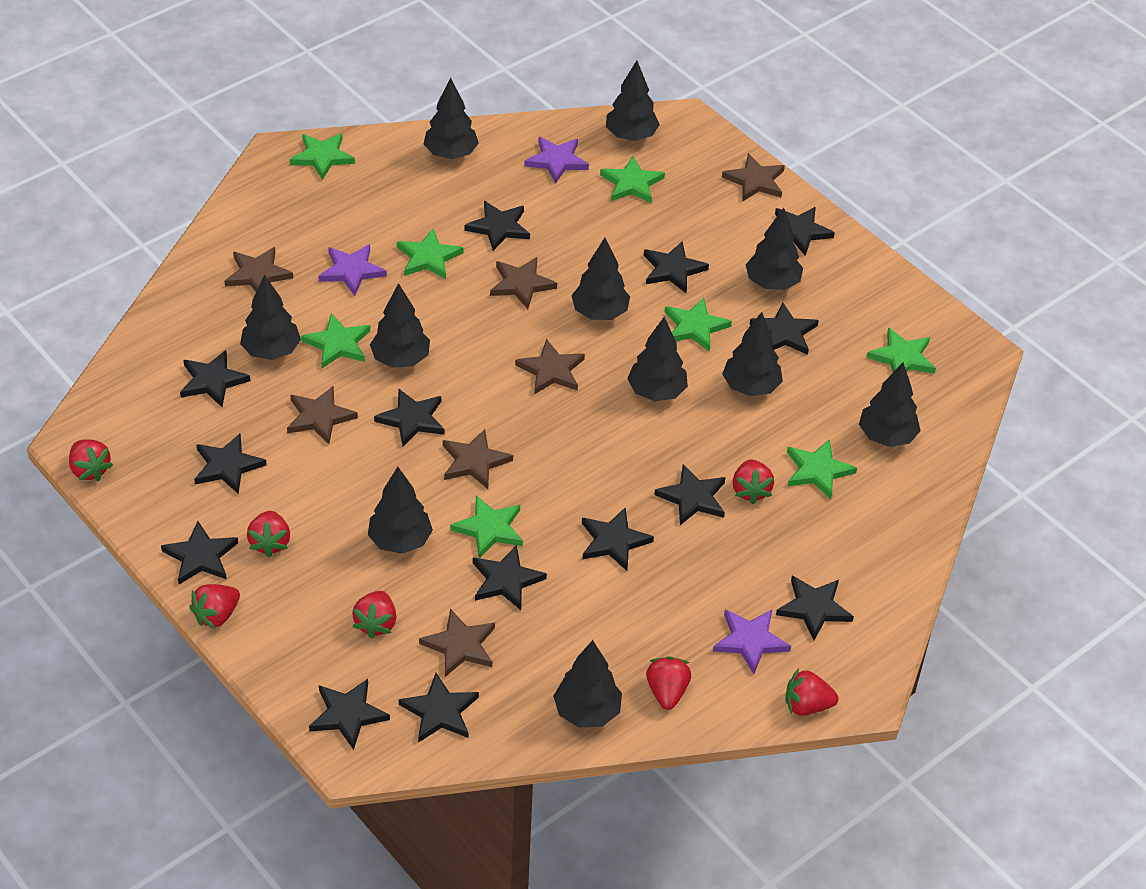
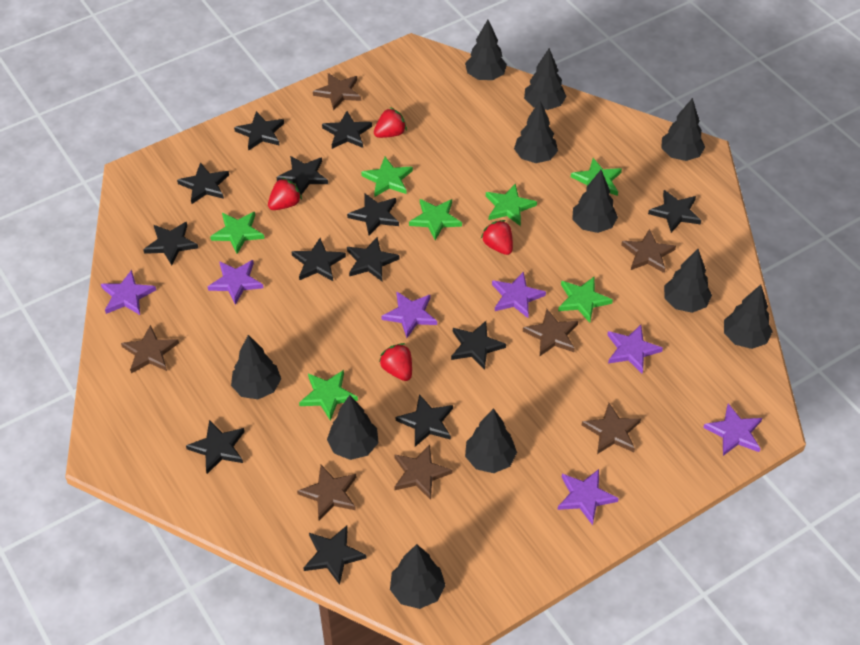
black star: [161,521,238,584] [180,350,251,407] [194,434,267,494] [309,679,390,750] [374,388,444,447] [399,673,479,743] [465,201,530,251] [473,545,547,610] [582,507,654,571] [644,242,709,293] [654,464,726,525] [749,302,819,355] [775,207,835,256] [776,576,854,640] = 14 -> [143,222,198,265] [177,162,229,204] [186,420,245,474] [234,111,284,150] [276,156,328,195] [292,238,346,281] [304,526,367,585] [322,111,372,149] [347,194,399,236] [347,237,400,281] [396,394,453,447] [451,321,506,370] [648,190,702,233] = 13
green star: [290,133,355,180] [301,313,370,368] [397,229,464,279] [450,496,523,558] [600,156,665,203] [665,297,732,352] [787,439,857,499] [866,327,936,374] = 8 -> [210,212,265,254] [299,370,358,421] [361,157,413,197] [409,199,462,240] [486,184,537,226] [558,276,613,323] [571,158,622,196] = 7
purple star: [318,244,387,296] [524,137,589,184] [713,609,791,674] = 3 -> [101,270,156,315] [208,260,263,305] [382,291,437,338] [492,271,546,318] [557,469,619,525] [607,325,663,373] [703,404,762,456] = 7
red strawberry: [69,440,113,481] [189,584,240,629] [247,511,290,557] [352,591,396,639] [646,656,691,710] [733,459,774,504] [786,669,838,716] = 7 -> [268,177,302,210] [374,107,407,138] [379,343,412,381] [481,220,513,255] = 4

